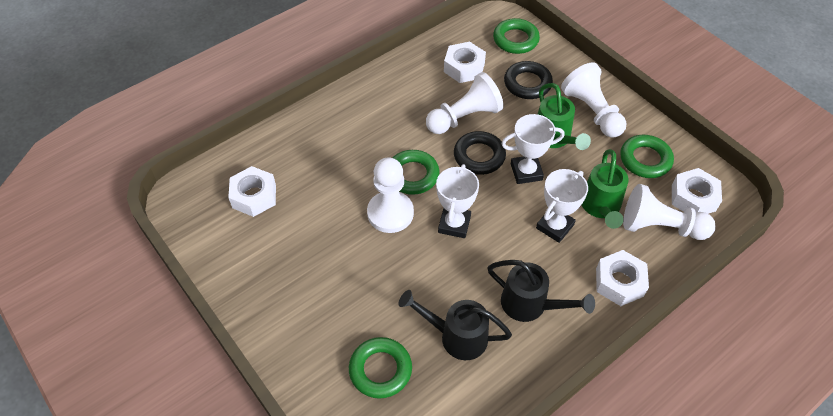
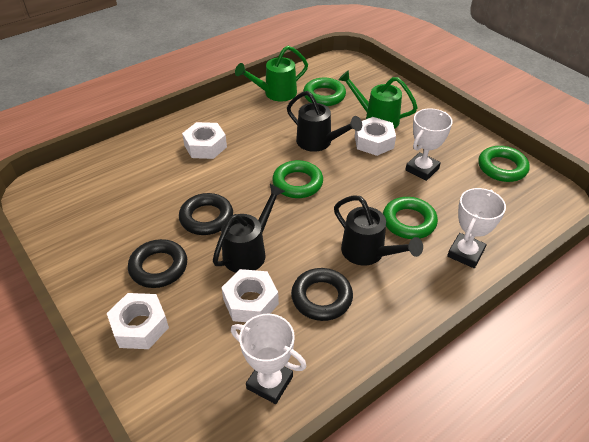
black ring: [454,131,506,175] [504,61,553,99] = 2 -> [128,239,187,288] [179,193,233,235] [291,268,353,321] = 3
black watering can: [399,290,512,360] [487,260,595,322] = 2 -> [213,184,285,273] [287,91,362,152] [334,195,423,266] = 3
white pawn: [367,157,414,233] [426,72,504,134] [561,62,626,138] [623,184,716,240] = 4 -> none = 0

